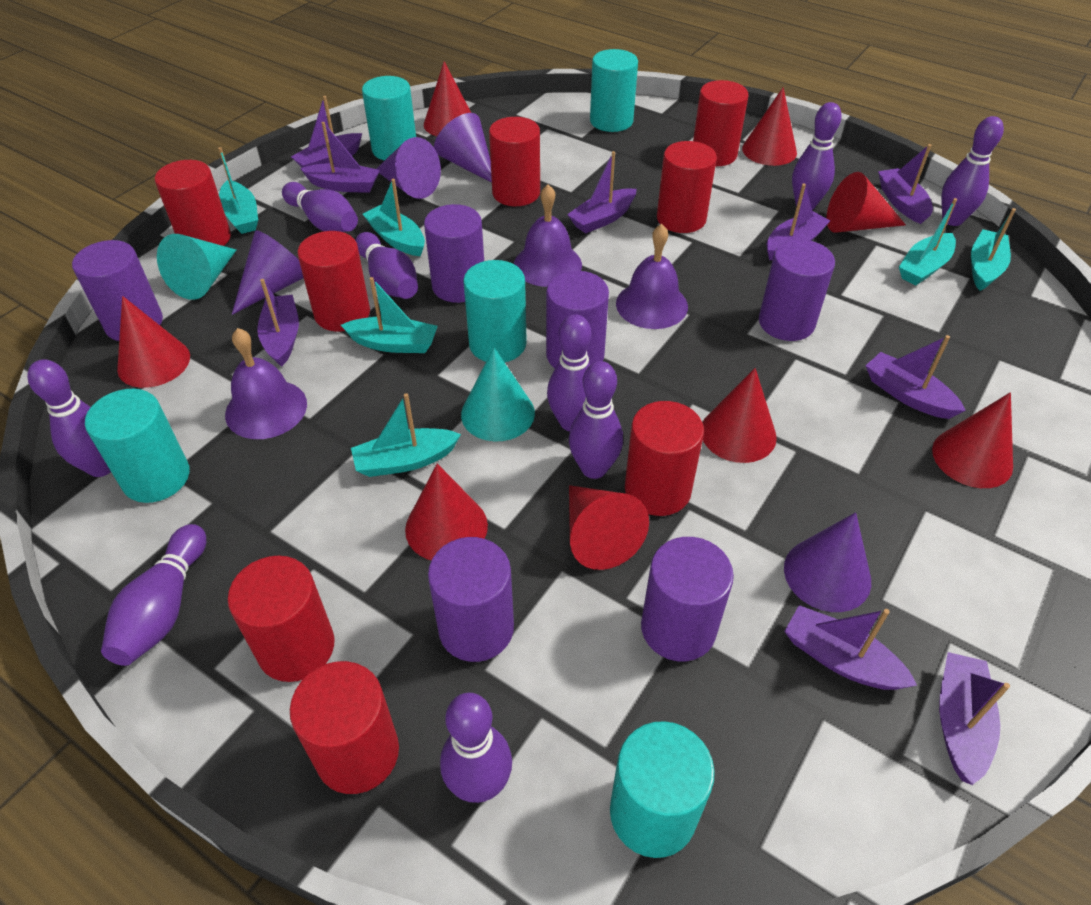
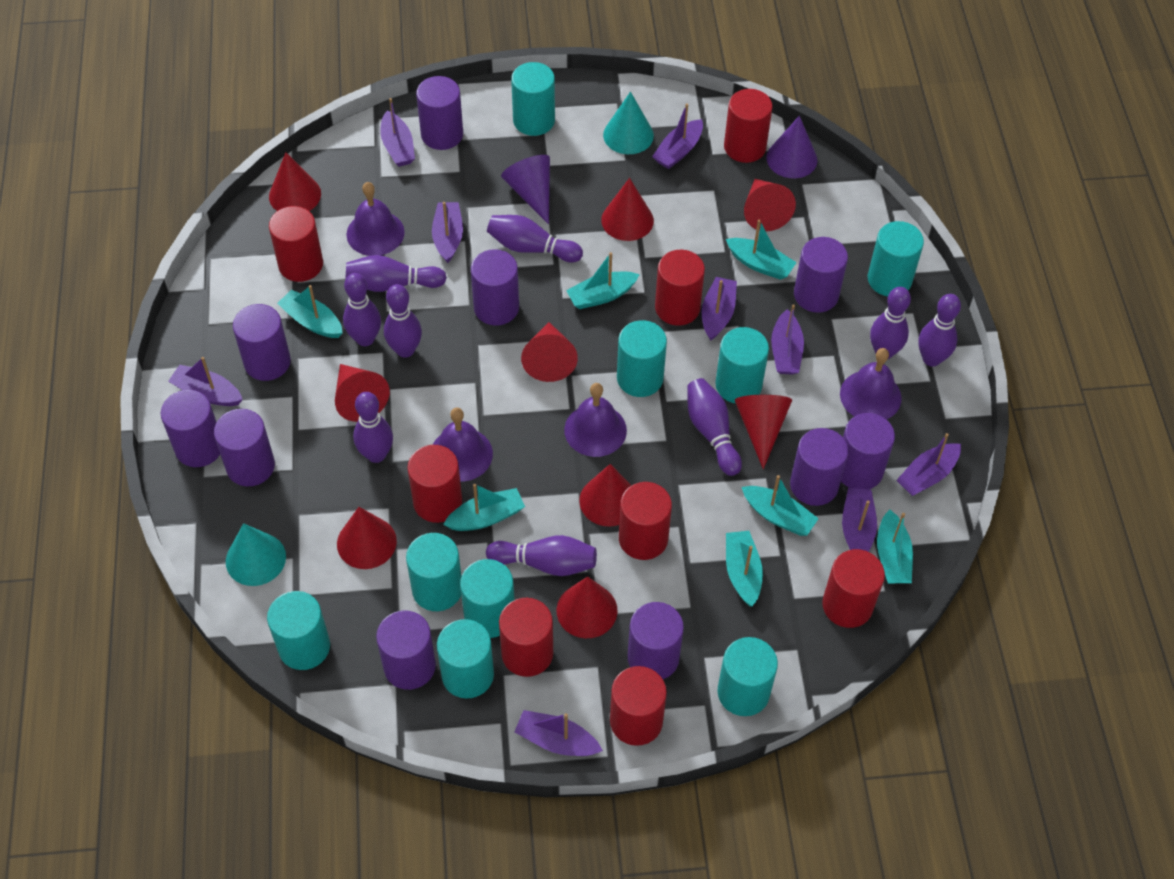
purple bell: [225,328,307,439] [514,184,582,287] [616,224,688,329] = 3 -> [346,182,405,256] [433,408,493,482] [564,383,627,457] [840,348,902,420] = 4
purple cone: [232,230,303,315] [376,137,441,199] [434,113,492,183] [784,512,871,612] = 4 -> [501,155,550,225] [767,116,817,178] = 2
purple cylinder: [72,240,163,341] [424,204,484,303] [428,537,514,662] [546,271,609,368] [641,537,734,661] [759,239,835,341] = 6 -> [161,390,220,467] [214,409,275,487] [233,304,291,381] [376,610,436,690] [416,76,463,150] [471,249,519,326] [628,602,684,679] [790,428,849,506] [794,237,848,313] [841,413,895,489] = 10
red cone: [117,296,190,388] [405,464,488,560] [424,61,471,136] [569,485,649,570] [702,368,777,463] [742,87,797,166] [826,172,906,233] [932,392,1013,488] = 8 -> [269,152,321,211] [335,364,390,422] [337,507,397,569] [521,322,578,382] [557,576,618,638] [579,464,632,527] [601,178,654,241] [735,395,792,469] [744,179,796,231] = 9
turquoise boat: [218,147,258,234] [341,277,438,353] [351,393,461,477] [363,179,425,256] [899,198,957,285] [971,208,1016,291] = 6 -> [277,285,343,338] [443,484,525,531] [566,252,640,309] [726,220,797,280] [726,531,763,607] [742,475,819,536] [877,510,913,583] = 7
turquoise cylinder: [85,389,190,503] [362,76,416,161] [463,260,527,362] [590,49,638,132] [610,721,715,858] = 5 -> [267,591,330,670] [406,533,461,611] [437,619,494,699] [460,559,515,638] [511,62,555,136] [617,320,667,397] [715,327,769,404] [717,637,778,716] [868,221,924,296] = 9

